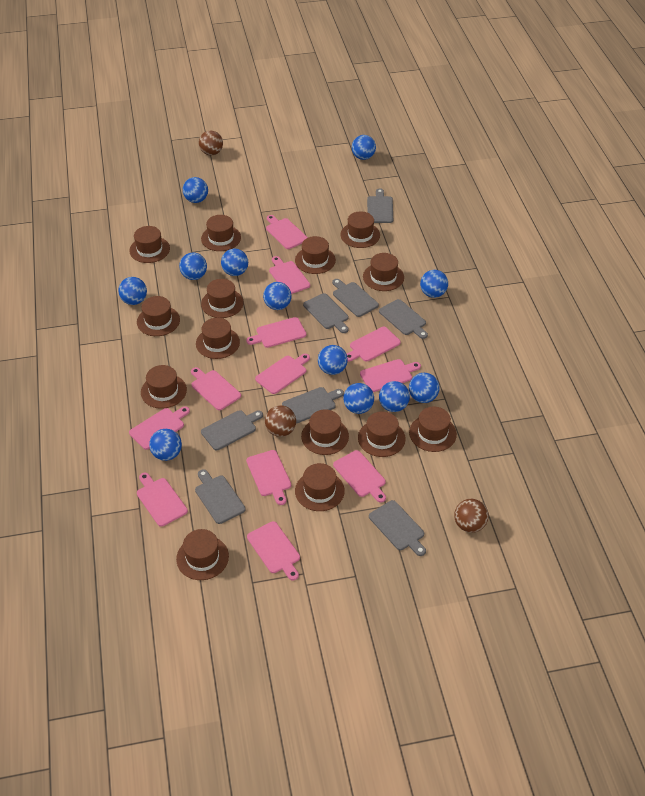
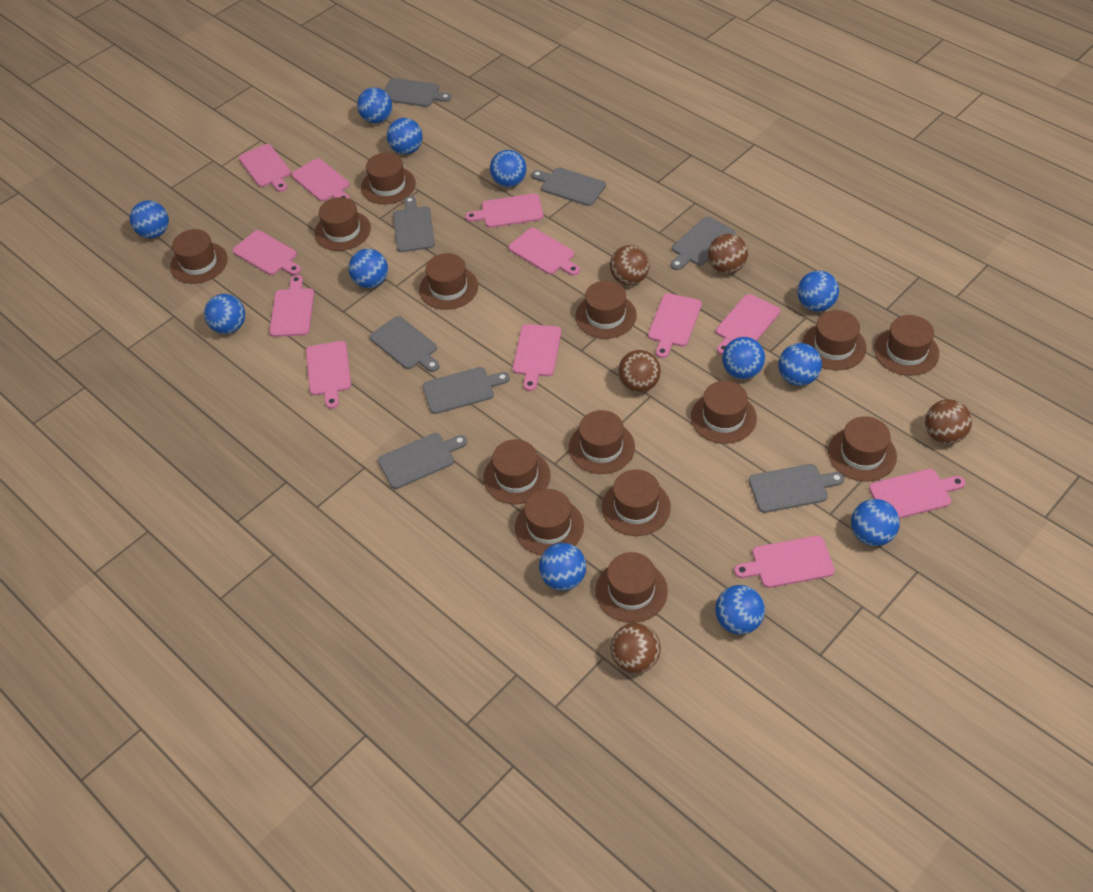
brown ball: [199,131,223,156] [265,405,296,437] [454,499,489,533] = 3 -> [610,245,650,285] [611,623,661,674] [618,350,661,392] [708,234,748,274] [925,399,972,444] = 5

